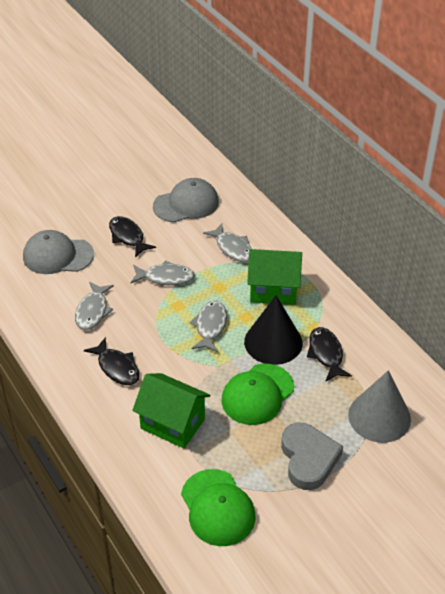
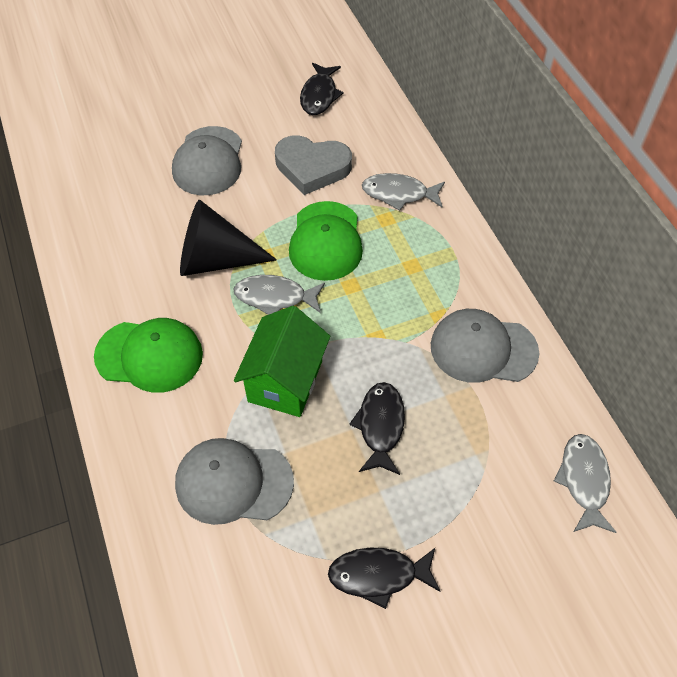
green house: [132,373,210,449] [247,249,302,305] = 2 -> [234,306,330,417] = 1
grey cap: [23,230,94,274] [153,178,219,222] = 2 -> [172,126,242,195] [175,438,294,525] [431,309,539,383] = 3
grey cone: [348,370,411,443] = 1 -> none = 0
grey fish: [75,282,114,330] [131,260,195,285] [189,301,227,352] [203,223,252,262] = 4 -> [233,275,325,315] [362,173,445,211] [554,434,617,533] = 3

